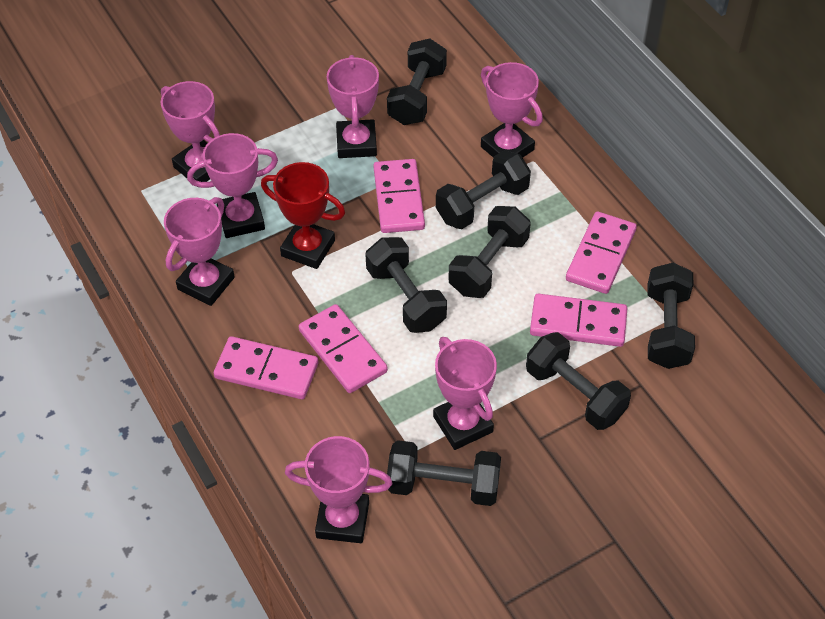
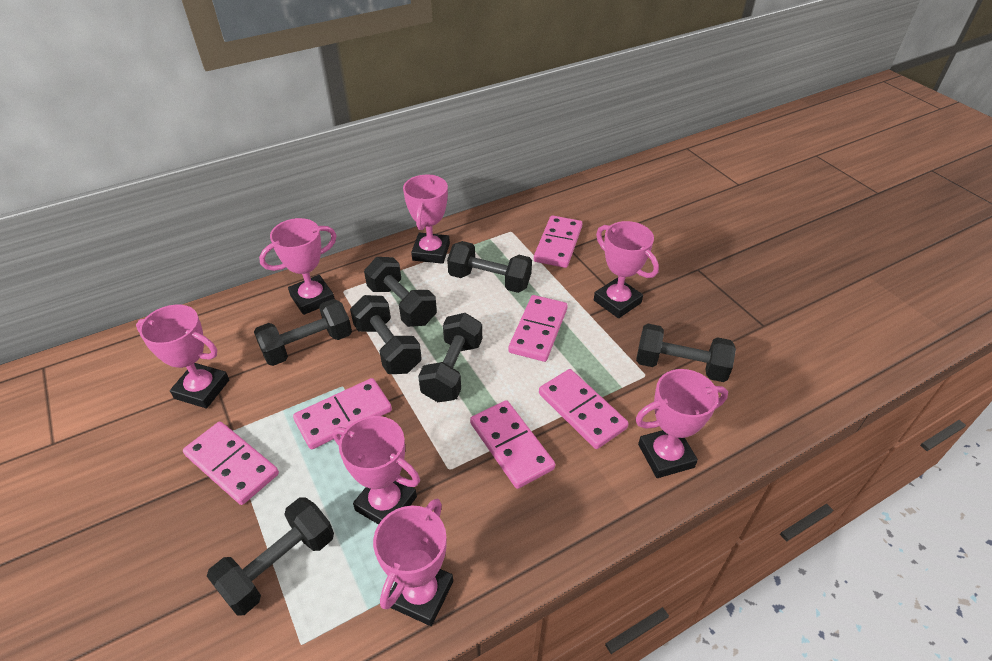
pink domino: [214,336,318,399] [299,304,388,393] [373,159,425,233] [530,294,627,347] [566,211,637,294] = 5 -> [183,421,279,505] [293,378,392,449] [470,400,555,489] [508,295,568,362] [534,215,583,268] [539,369,629,449] = 6
red trophy: [261,162,345,269] = 1 -> none = 0

